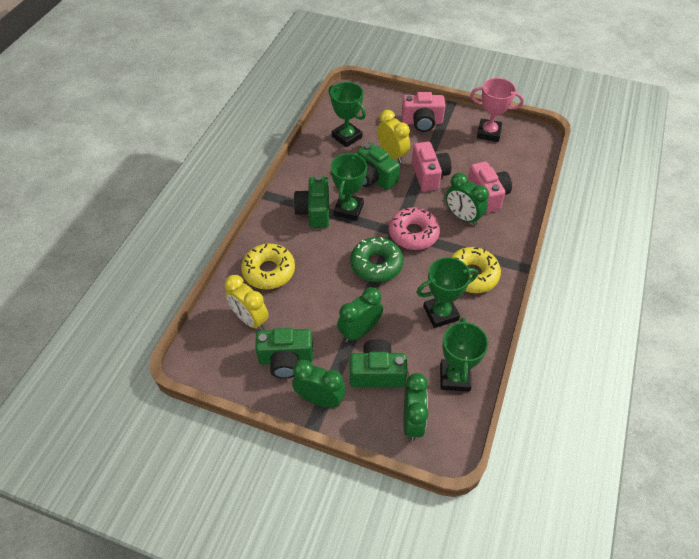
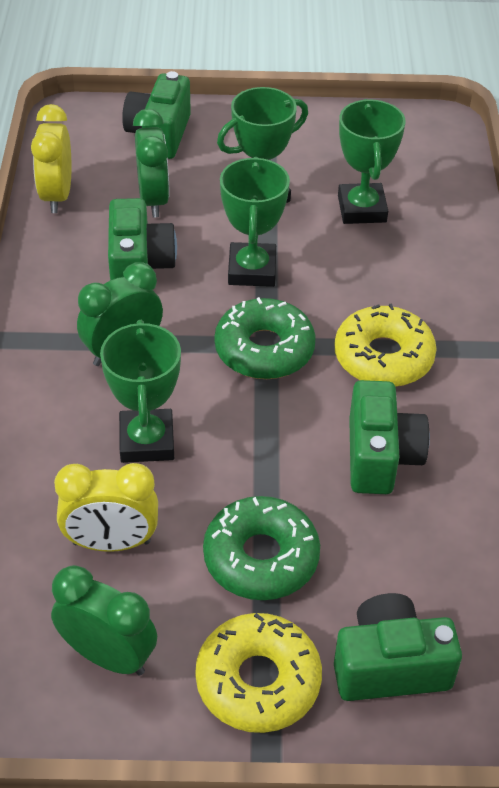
green clock: [292,360,346,408] [337,287,383,342] [404,373,429,441] [446,173,489,226] = 4 -> [51,565,157,676] [77,262,163,366] [133,109,170,217] = 3
green donut: [350,237,403,282] = 1 -> [203,496,320,600] [214,297,316,379] = 2
pink camera: [402,92,445,132] [412,142,451,191] [467,161,512,213] = 3 -> none = 0
pink donut: [389,207,440,250] = 1 -> none = 0
pink trophy: [470,78,524,142] = 1 -> none = 0

